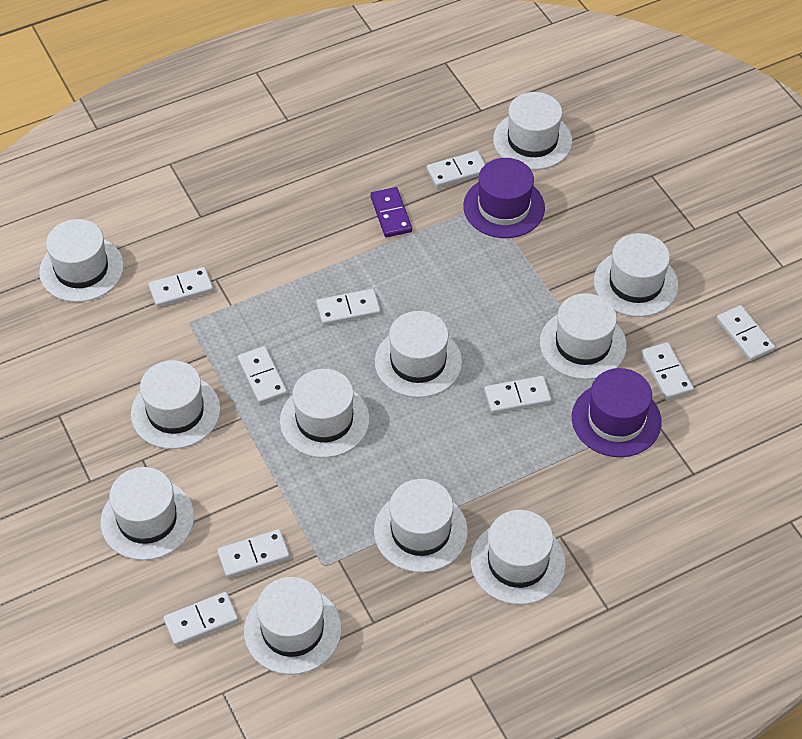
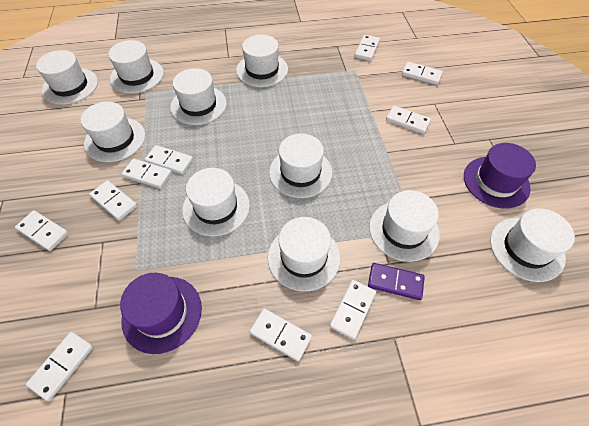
white domino: [148,267,213,307] [163,592,238,646] [217,529,290,578] [238,346,287,404] [316,289,381,325] [426,151,485,188] [484,376,552,414] [641,342,694,400] [716,305,775,361] = 9 -> [15,210,69,251] [26,332,93,401] [89,180,137,221] [122,159,172,189] [144,145,193,174] [250,309,312,361] [330,280,376,340] [355,35,380,61] [386,106,431,134] [402,62,443,85] = 10
white hat: [39,219,124,302] [100,467,194,560] [131,360,221,449] [244,577,342,675] [280,369,370,458] [374,479,468,573] [375,311,462,398] [471,510,566,605] [493,92,572,170] [540,293,627,380] [594,233,678,317] = 11 -> [36,50,98,105] [81,102,145,162] [108,40,164,94] [170,68,227,125] [182,168,250,237] [236,35,288,87] [268,217,340,291] [269,133,332,198] [369,190,440,262] [490,208,575,282] = 10

